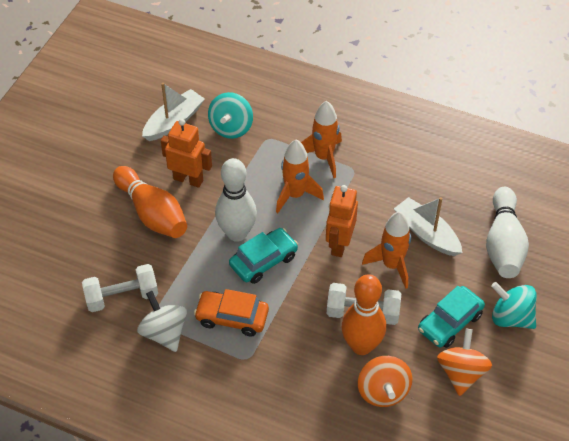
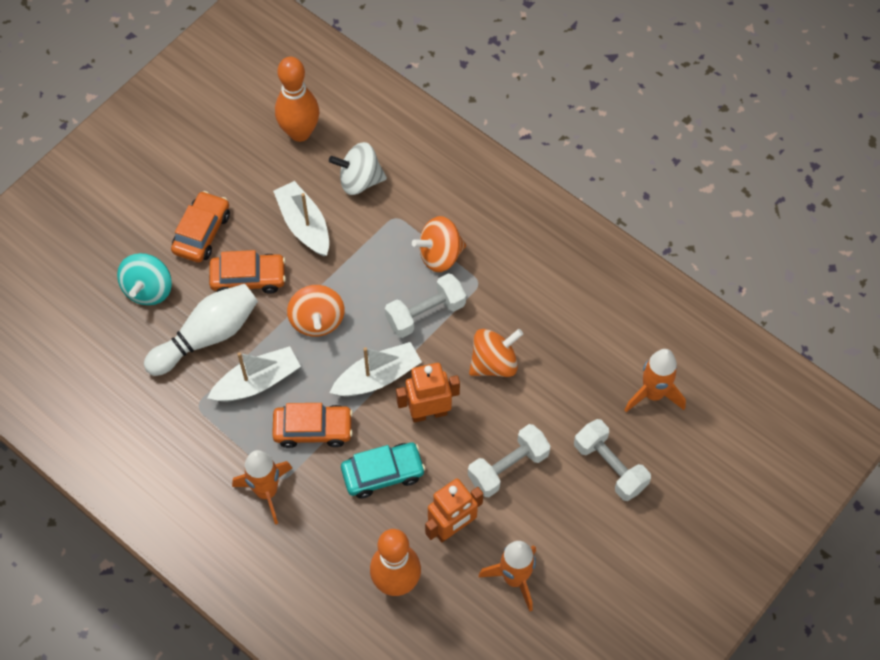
orange car: [194,289,269,336] = 1 -> [171,191,230,262] [209,250,286,294] [272,403,353,448] = 3
orange spinning top: [358,356,412,407] [437,328,492,396] = 2 -> [287,285,344,337] [412,216,466,272] [469,329,523,377] = 3
turquoise car: [229,228,298,284] [418,286,485,348] = 2 -> [341,443,426,499] = 1
turquoise spinning top: [208,92,253,139] [491,282,537,329] = 2 -> [117,253,172,305] = 1
white boat: [142,83,205,141] [394,197,462,256] = 2 -> [208,346,301,402] [273,181,329,256] [330,342,422,396] = 3
white bowling pin: [215,158,257,242] [486,187,529,278] = 2 -> [144,284,258,376] = 1
white dumbbell: [82,264,158,312] [327,283,401,325] = 2 -> [385,273,466,338] [468,424,551,497] [574,419,651,501] = 3

